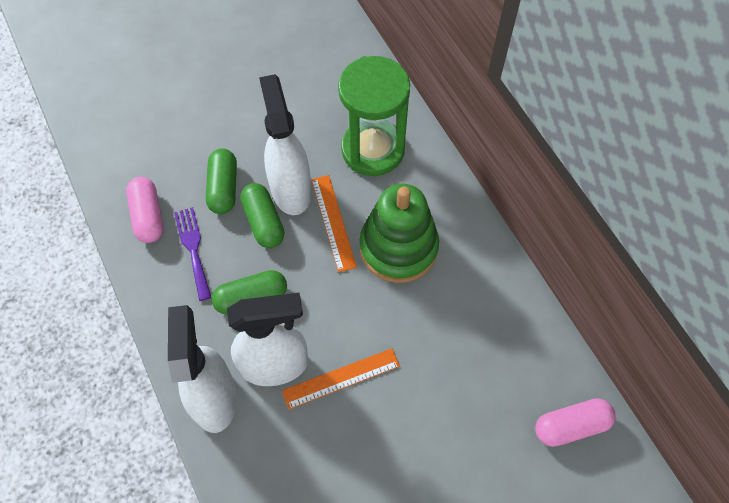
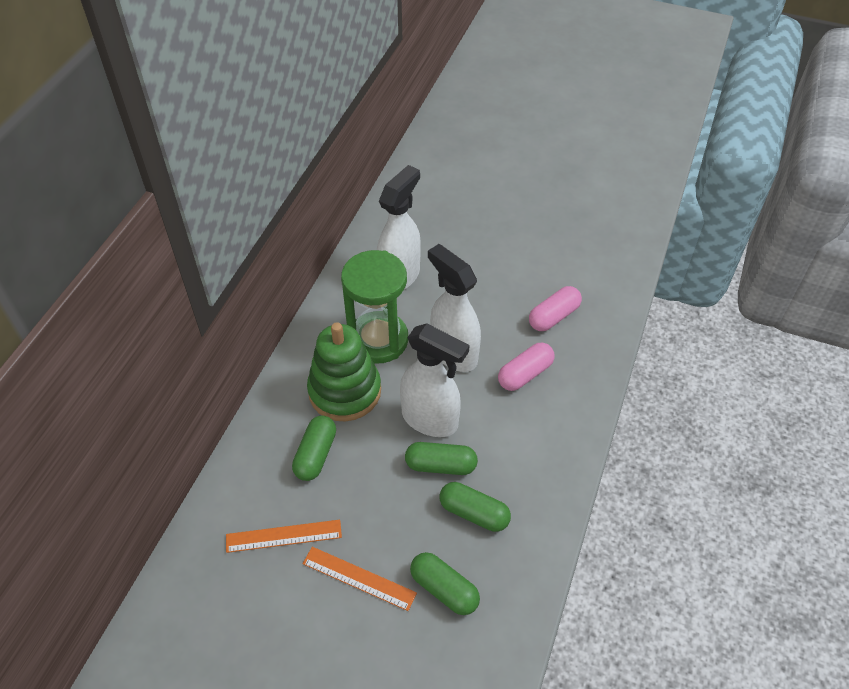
green capsule: [206,148,237,214] [212,270,287,315] [240,183,284,248] = 3 -> [292,415,336,481] [405,442,478,475] [410,552,480,615] [440,482,511,532] = 4
purple fork: [174,207,212,301] = 1 -> none = 0

